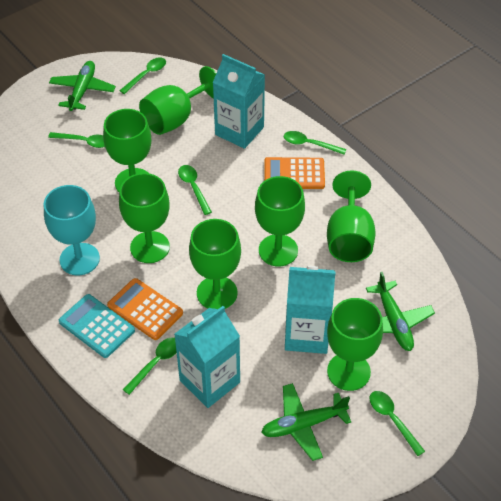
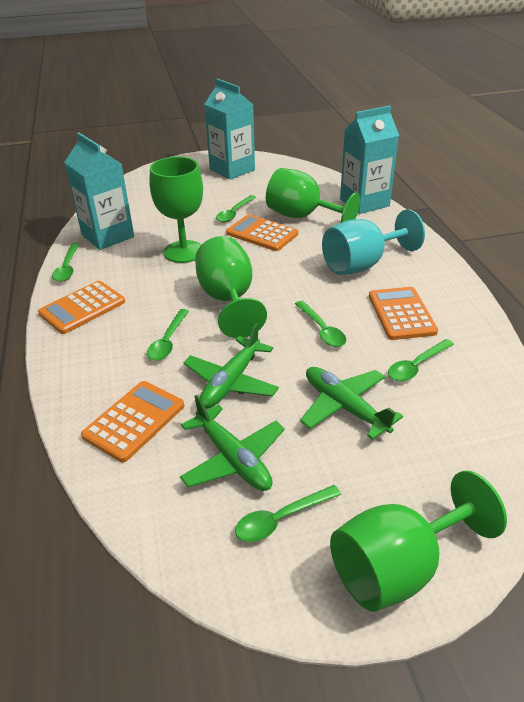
green goblet: [103,109,151,192] [119,173,170,263] [139,66,216,135] [189,219,241,309] [255,176,305,266] [327,171,375,262] [327,298,383,391] = 7 -> [150,157,203,263] [195,236,267,338] [266,168,360,223] [330,470,507,612] = 4
orange calculator: [107,278,183,340] [264,157,325,189] = 2 -> [38,281,125,334] [81,381,184,462] [226,214,298,251] [369,287,438,340] = 4
turquoise calculator: [59,294,135,358] = 1 -> none = 0

